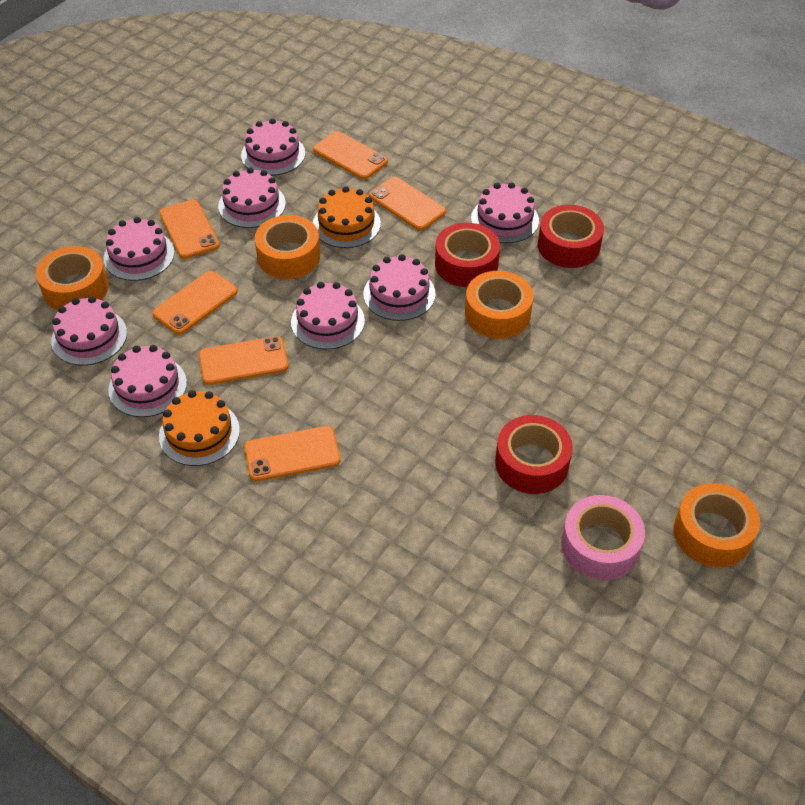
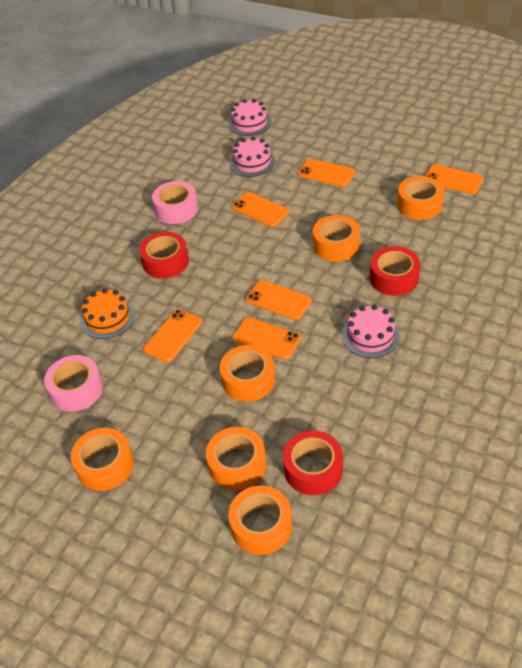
orange cake: [159,390,240,466] [313,186,381,248] = 2 -> [80,288,135,339] = 1
orange tape: [36,246,109,310] [255,215,320,279] [465,271,533,339] [674,483,760,567] = 4 -> [71,428,134,491] [206,427,266,491] [220,345,275,402] [228,485,292,555] [313,215,360,262] [397,176,444,220] = 6
pink cake: [51,296,127,366] [104,217,175,281] [108,345,187,417] [218,167,286,228] [241,118,305,176] [291,282,365,350] [363,254,436,321] [471,182,539,243] = 8 -> [228,99,272,136] [230,137,275,177] [342,305,400,358] = 3
pink tape: [561,495,645,580] = 1 -> [44,355,103,412] [152,181,198,224] = 2

